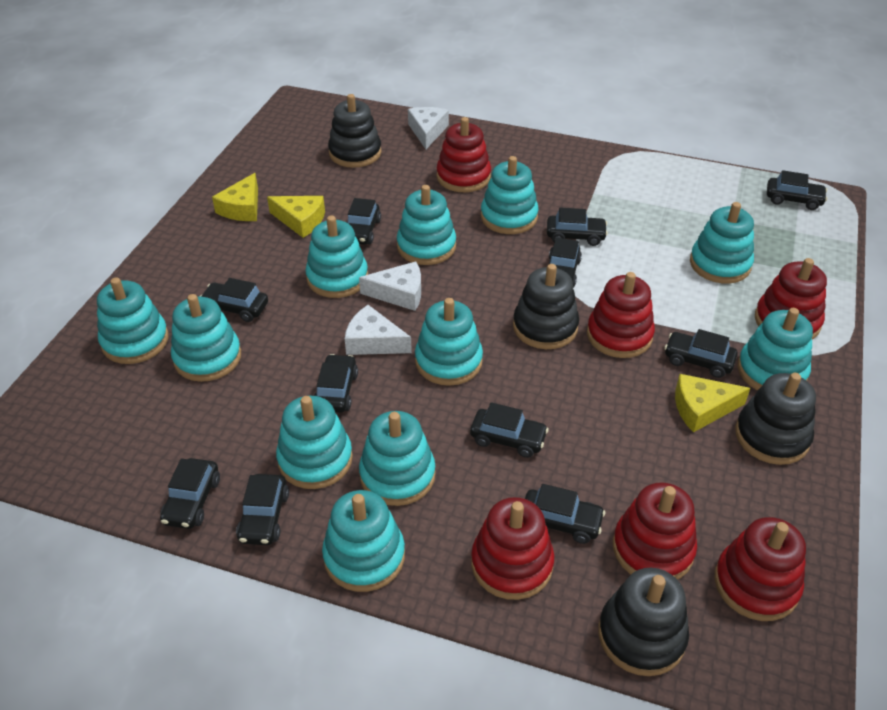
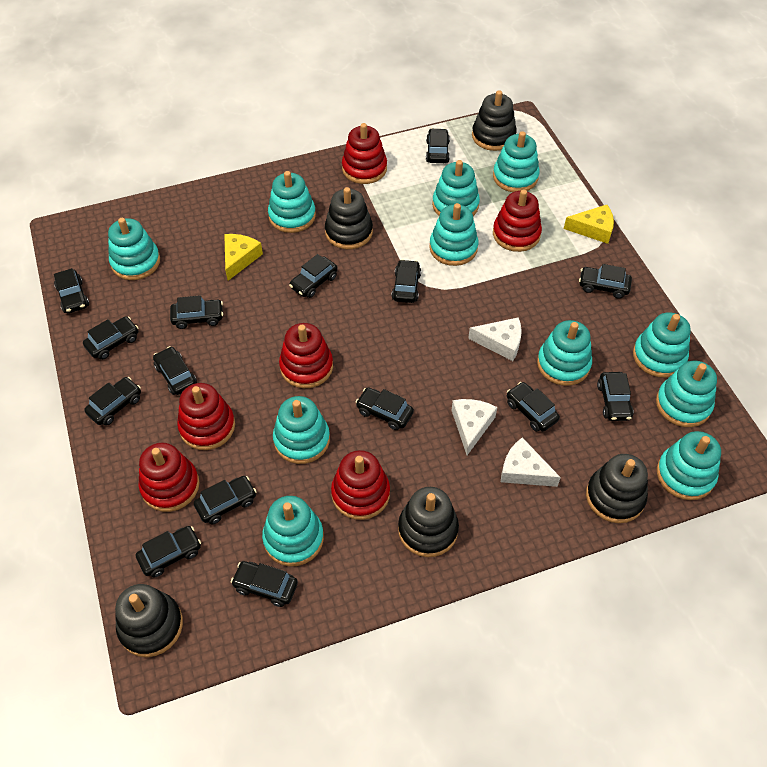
black car: [160,458,220,529] [200,278,268,322] [236,474,289,545] [314,354,358,413] [348,198,381,245] [470,402,549,458] [525,484,605,544] [547,208,608,246] [549,238,582,288] [664,329,738,378] [767,170,827,210] = 11 -> [54,268,89,313] [83,316,138,360] [84,377,141,426] [136,526,201,578] [153,346,197,395] [170,295,223,329] [194,476,257,524] [231,561,298,607] [289,254,338,298] [356,387,414,430] [391,259,421,303] [426,128,450,163] [507,382,560,432] [579,264,632,299] [597,372,634,421] = 15
black stacking toy: [328,94,382,168] [513,264,579,349] [598,568,689,676] [735,373,816,465] = 4 -> [115,584,183,657] [325,187,373,249] [398,487,459,557] [472,90,517,151] [586,454,648,523] = 5
yellow cheese: [212,173,258,221] [267,196,325,238] [675,374,750,433] = 3 -> [224,234,263,281] [564,205,614,244] = 2

